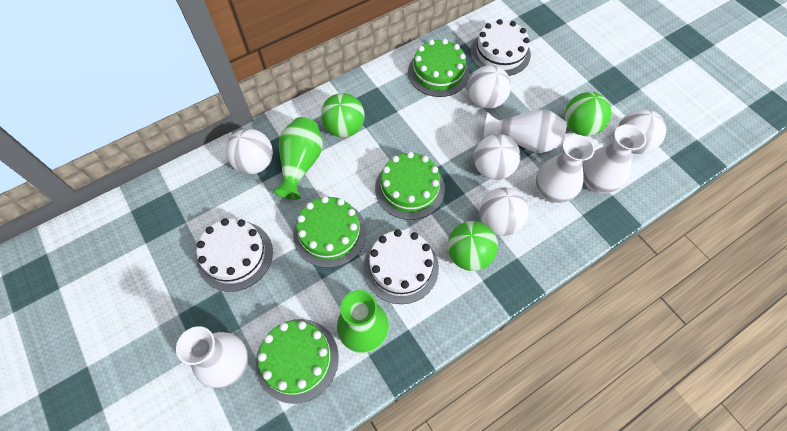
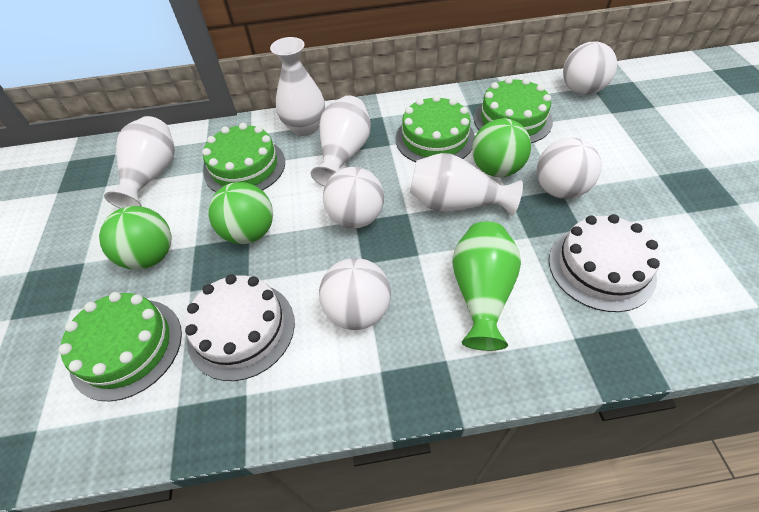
green vase: [273,117,323,200] [337,290,389,353] = 2 -> [452,221,521,351] = 1
white ball: [226,129,273,174] [468,65,511,109] [474,134,521,180] [479,187,529,236] [617,109,666,154] = 5 -> [319,258,391,330] [323,167,384,229] [536,138,602,199] [563,41,617,95] = 4
white cake: [196,218,273,292] [363,229,439,304] [470,19,531,76] = 3 -> [185,274,295,381] [549,214,660,312] = 2

